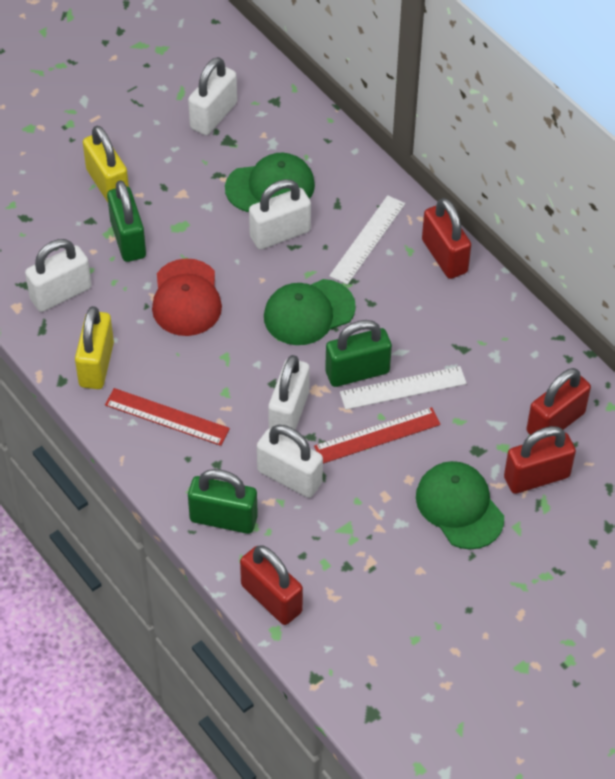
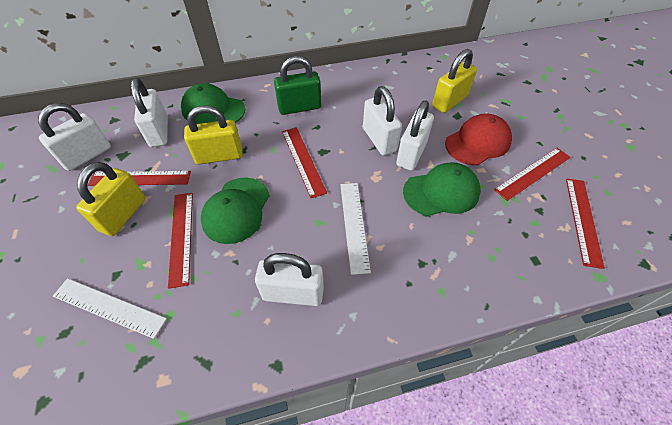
green padlock: [107,180,146,262] [188,469,258,534] [325,320,392,387] = 3 -> [274,56,321,115] = 1
red padlock: [240,546,303,625] [422,198,471,279] [504,426,576,494] [526,368,591,435] = 4 -> none = 0
red ruler: [105,388,230,446] [314,407,441,464] = 2 -> [88,171,191,186] [168,193,193,289] [282,127,327,198] [494,148,571,201] [566,178,605,269] = 5
yellow padlock: [75,306,114,389] [83,126,129,202] = 2 -> [76,162,146,236] [184,105,243,164] [432,49,477,113] = 3

